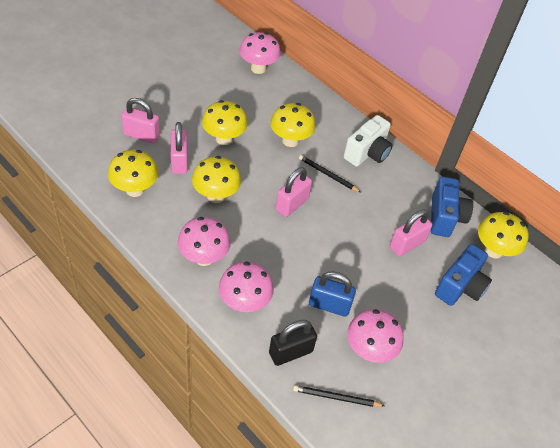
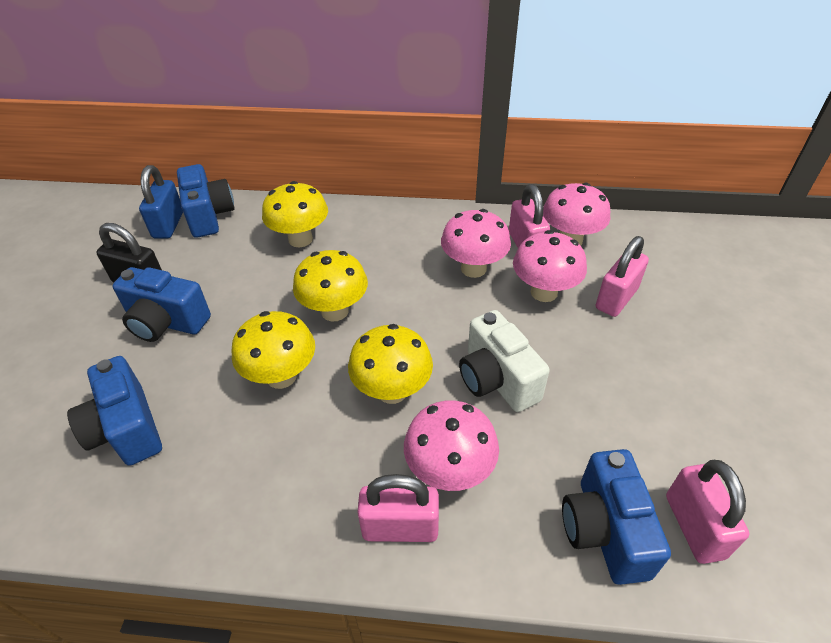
black pencil: [293,385,385,407] [299,155,361,192] = 2 -> none = 0
blue camera: [431,177,473,237] [435,244,492,306] = 2 -> [67,356,162,466] [112,267,211,342] [177,164,235,238] [562,449,671,585] = 4
yellow mushroom: [108,150,158,197] [192,156,241,203] [202,100,248,145] [270,103,316,147] [478,212,529,258] = 5 -> [231,311,315,389] [262,181,328,247] [293,250,368,321] [348,324,433,404] = 4

